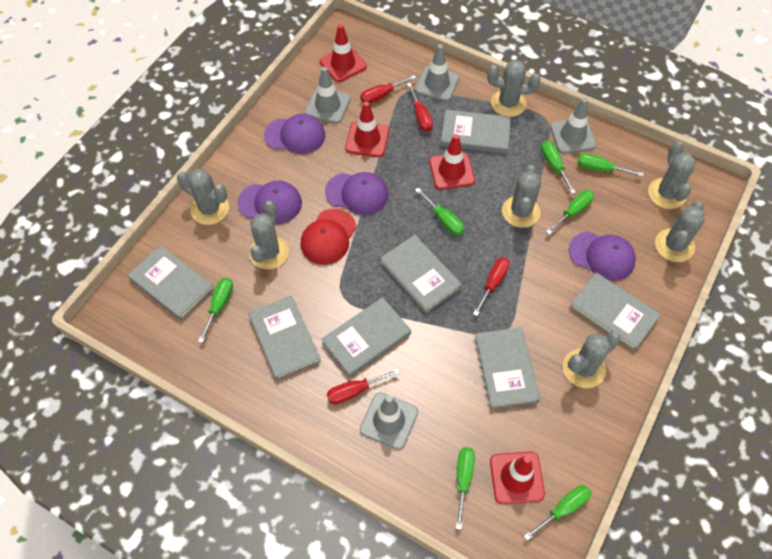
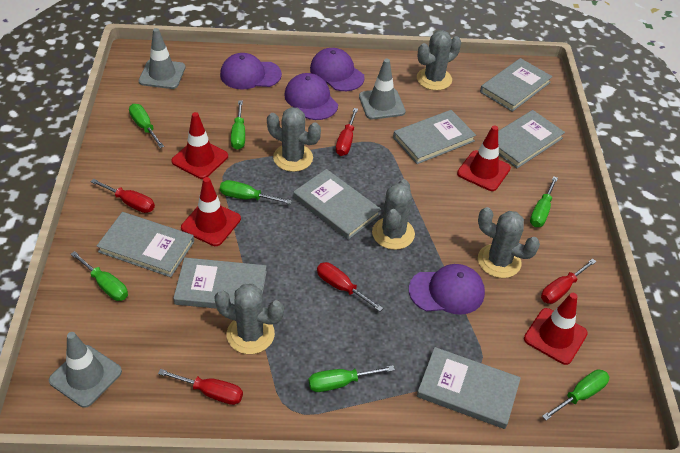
grey cactus: [177,169,229,225] [249,201,289,269] [487,60,541,117] [502,165,541,228] [563,331,621,388] [648,141,696,209] [655,201,705,262] = 7 -> [214,284,284,354] [267,107,321,172] [372,179,415,250] [417,30,461,90] [478,207,540,278] = 5
grey traffic cone: [305,67,351,124] [360,393,418,450] [415,44,460,102] [550,98,596,154] = 4 -> [49,332,122,408] [139,28,185,89] [359,59,406,119] = 3
red cap: [300,209,356,265] = 1 -> none = 0
red screwdriver: [327,369,400,404] [360,75,416,104] [407,83,433,132] [473,257,510,316] = 4 -> [90,179,155,213] [158,369,243,405] [317,262,383,312] [336,108,358,156] [541,258,596,304] = 5

